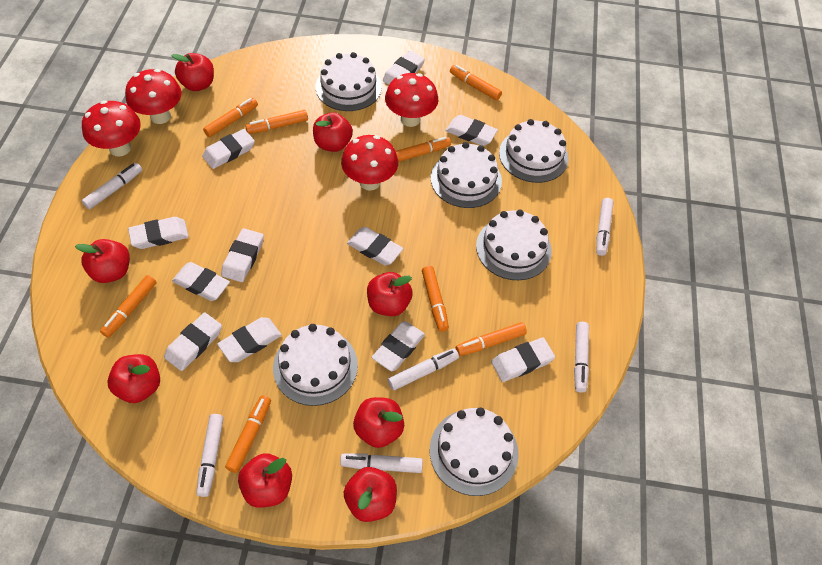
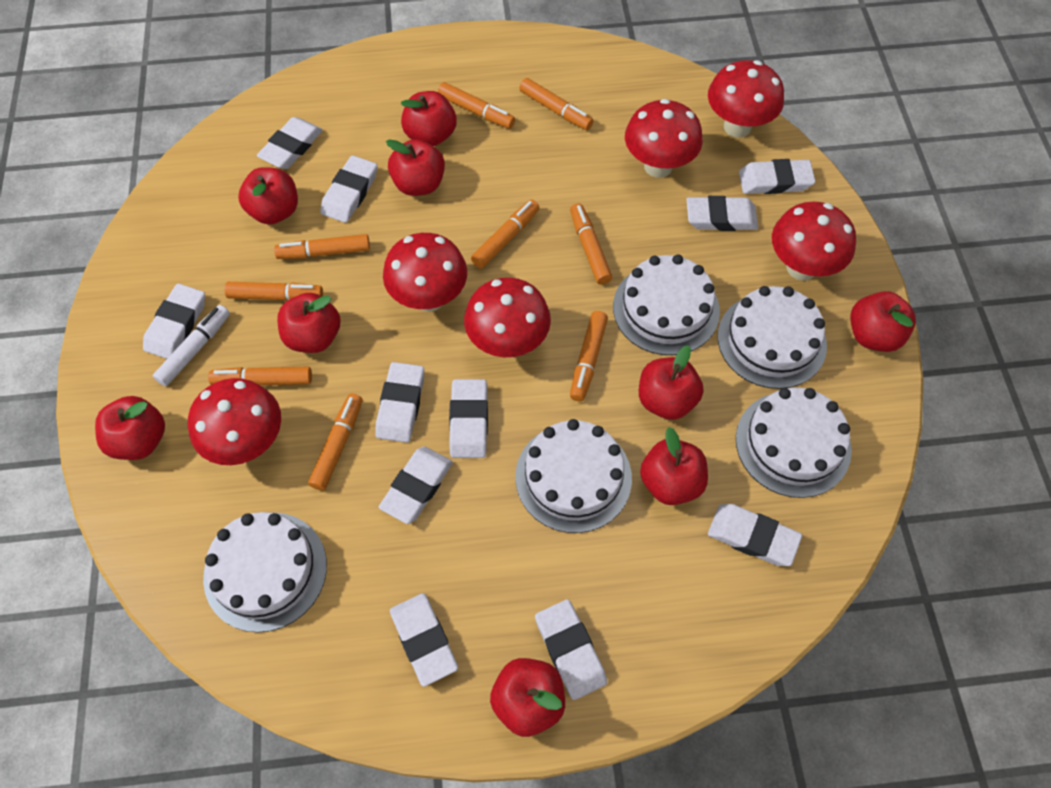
orange marker: [100,275,157,338] [203,98,258,137] [225,395,271,473] [245,110,308,134] [396,137,451,162] [422,266,449,332] [450,65,502,100] [456,322,527,356] = 8 -> [208,367,312,385] [225,282,323,300] [274,234,370,259] [308,393,362,491] [438,82,515,129] [471,199,540,269] [519,78,593,130] [570,203,612,285] [570,311,608,402] = 9
red apple: [75,239,130,283] [107,354,160,403] [171,53,214,91] [238,453,292,508] [313,112,353,152] [344,467,397,522] [353,397,404,448] [367,272,413,316] = 8 -> [95,396,165,460] [238,167,298,224] [277,293,341,353] [386,139,445,196] [401,91,457,146] [490,658,565,737] [639,345,704,420] [640,427,708,505] [850,291,916,352] = 9
red mushroom: [82,100,141,157] [125,69,182,124] [341,135,398,190] [385,73,438,127] = 4 -> [188,378,281,465] [383,233,467,312] [464,277,551,357] [625,99,703,178] [708,60,784,138] [772,202,856,281] = 6
white cake: [273,324,358,406] [316,52,382,111] [430,408,519,496] [431,142,502,208] [476,209,552,280] [499,119,569,183] = 6 -> [203,512,327,633] [515,419,632,533] [613,254,720,355] [718,286,827,389] [736,388,852,498] = 5
white marker: [82,163,142,209] [196,414,224,497] [340,453,423,473] [388,348,459,390] [574,322,589,393] [596,198,614,256] = 6 -> [153,305,230,386] = 1

